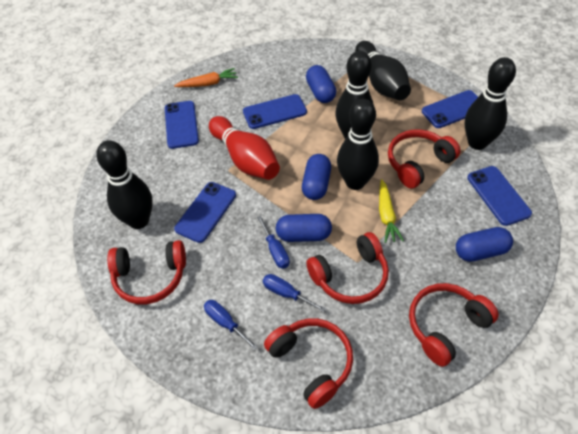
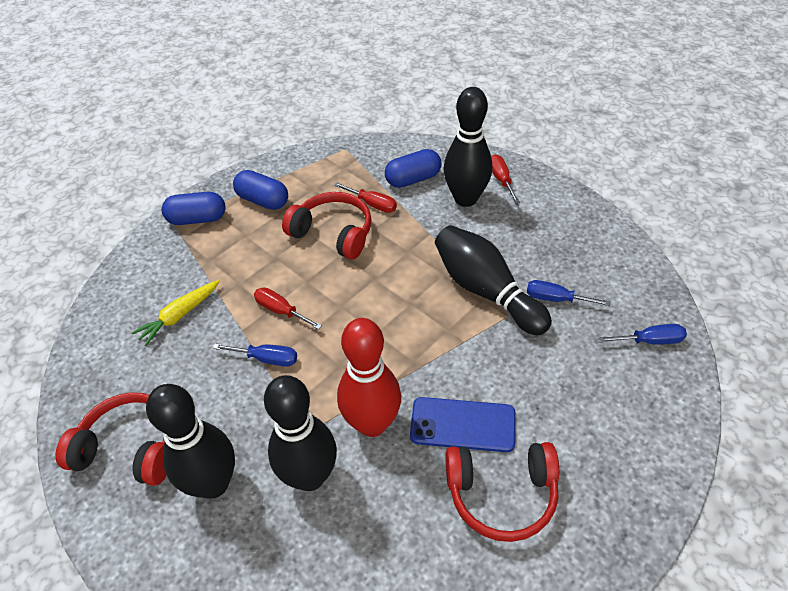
black bowling pin: [97,140,153,229] [335,51,374,139] [337,99,379,190] [355,41,411,100] [465,57,516,150] = 5 -> [146,384,235,499] [264,375,337,491] [435,225,552,335] [444,87,492,207] = 4
blue capsule: [276,214,332,242] [302,154,331,200] [306,65,336,103] [456,227,513,262] = 4 -> [162,192,225,225] [233,170,288,210] [385,149,441,188] = 3
blue phone: [165,101,199,149] [174,182,236,243] [243,94,307,129] [422,90,478,128] [467,166,532,226] = 5 -> [410,397,516,452] = 1
orange carrot: [174,68,238,87] = 1 -> none = 0
red headphones: [107,240,186,304] [264,318,353,409] [306,232,389,304] [388,129,460,189] [409,283,499,367] = 5 -> [55,393,167,486] [282,192,371,259] [445,442,559,542] = 3
red screwdriver: none = 0 -> [254,287,322,330] [334,182,397,213] [491,155,520,204] = 3

